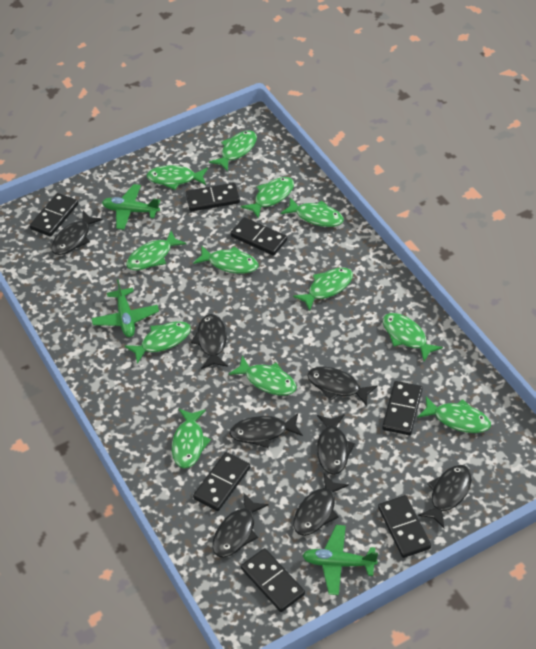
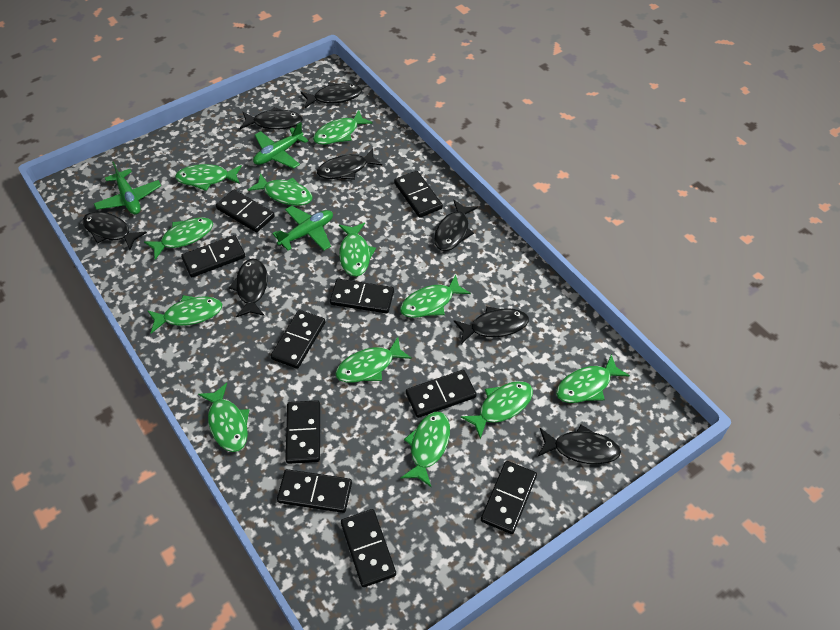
black domino: [30,193,78,237] [186,183,240,211] [193,452,250,511] [230,217,287,256] [241,548,305,612] [378,495,431,558] [382,381,423,435] = 7 -> [181,235,245,277] [216,190,275,232] [271,310,325,369] [277,469,352,513] [285,400,320,464] [330,279,394,313] [341,509,396,587] [394,171,443,218] [406,370,476,418] [481,461,537,534] = 10

